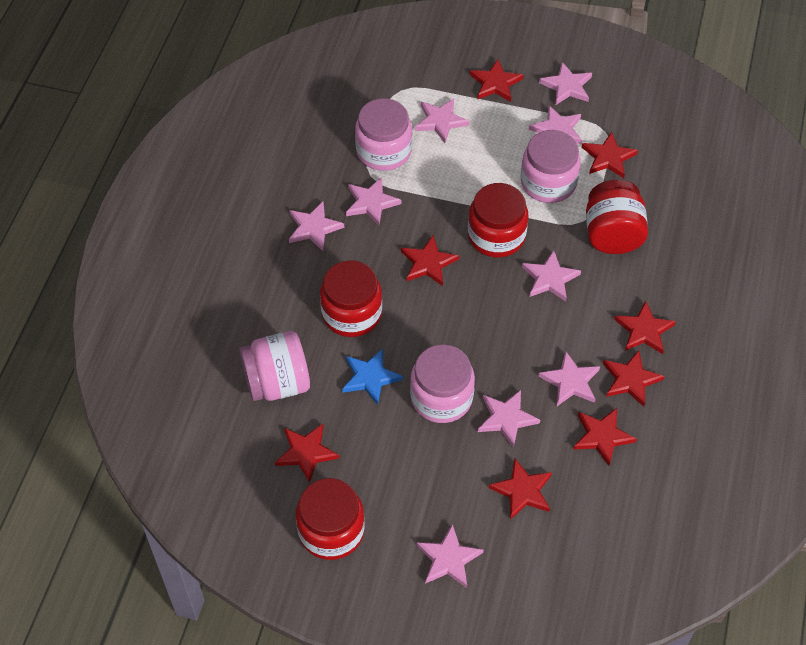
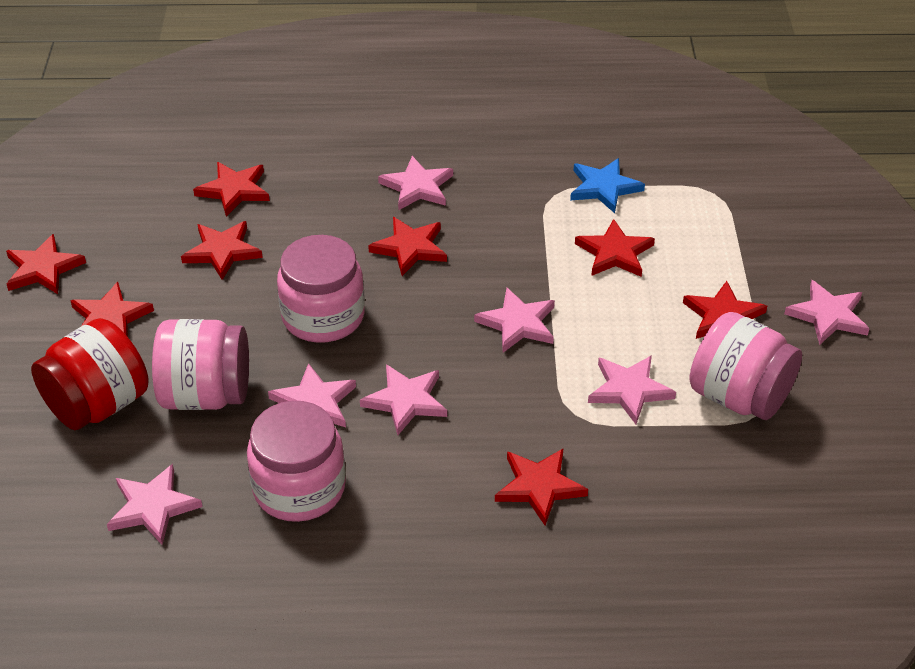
pink star: [289,202,344,251] [346,177,401,225] [415,98,470,143] [417,524,483,588] [478,390,540,448] [522,250,581,302] [529,106,582,144] [539,62,592,106] [539,351,600,406] = 9 -> [107,464,203,545] [268,363,356,427] [360,364,447,435] [378,156,453,210] [474,288,555,353] [588,355,676,424] [784,280,870,345] = 7
red jar: [296,478,365,560] [320,260,382,337] [468,183,528,257] [586,180,648,254] = 4 -> [31,318,148,430] = 1

